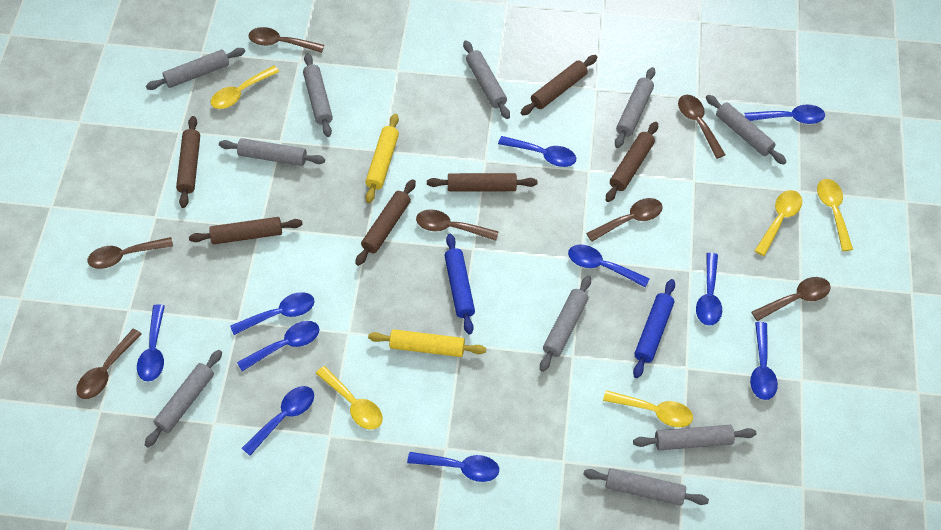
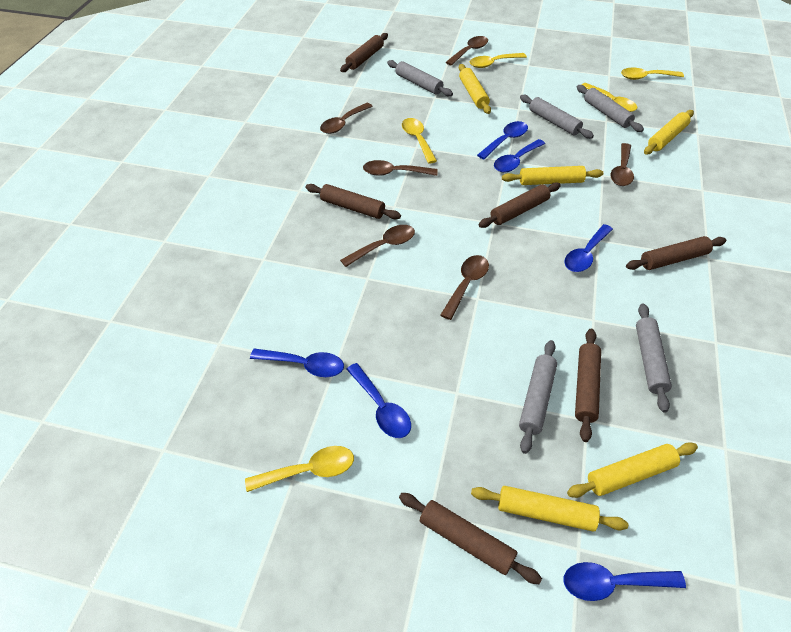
blue rolling pin: [444,234,475,334] [633,279,675,378] = 2 -> none = 0
blue spoon: [137,304,165,382] [230,292,315,335] [237,321,319,371] [242,386,314,456] [407,452,499,482] [498,136,576,167] [568,244,650,288] [696,253,722,326] [745,105,825,124] [750,322,778,400] = 10 -> [250,349,344,377] [346,363,411,438] [477,121,528,159] [494,139,545,173] [564,224,613,272] [564,562,686,601] = 6
brown spoon: [76,329,142,399] [87,237,173,269] [249,27,324,53] [416,209,499,241] [586,198,663,242] [678,95,726,159] [751,277,830,321] = 7 -> [320,103,373,134] [340,225,415,267] [363,160,438,176] [440,255,489,320] [446,36,488,66] [611,143,634,186] = 6
grey rolling pin: [144,350,222,447] [146,48,245,90] [219,138,325,166] [303,53,333,137] [463,41,510,119] [540,276,591,372] [583,468,709,506] [615,67,655,148] [633,425,756,451] [706,95,787,165] = 10 -> [387,60,453,96] [519,340,557,454] [520,95,594,139] [577,85,644,132] [636,303,672,413] = 5
yellow rolling pin: [365,114,399,203] [368,329,486,357] = 2 -> [459,64,491,114] [471,486,628,532] [502,166,603,185] [567,442,698,498] [644,110,694,155] = 5

